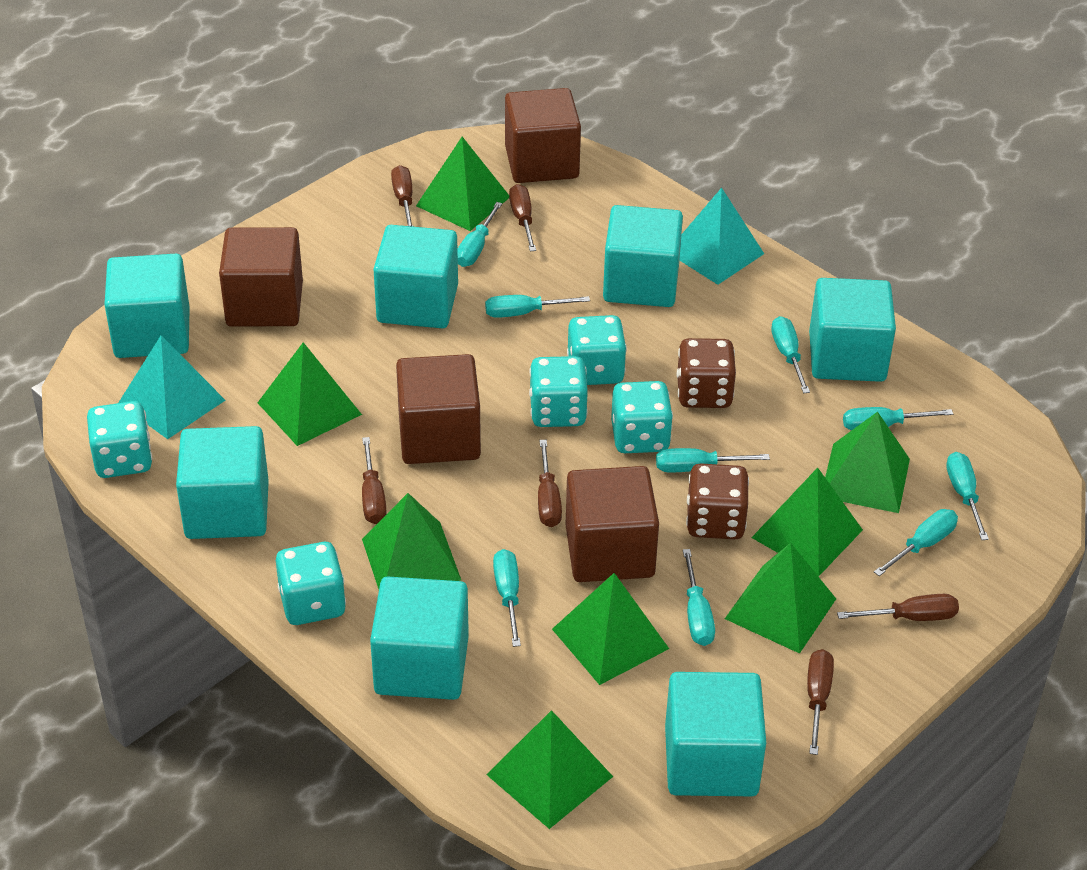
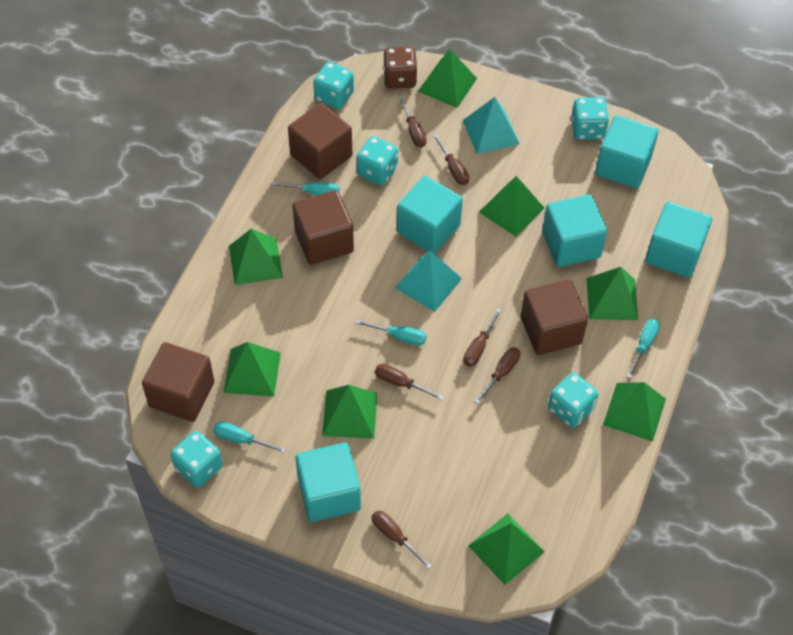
brown dice: [677,338,736,408] [686,463,749,539] = 2 -> [383,47,418,89] = 1
turquoise cube: [104,254,190,358] [176,426,269,539] [370,577,469,700] [373,225,458,328] [603,205,683,307] [665,672,766,796] [809,278,896,382] = 7 -> [295,443,361,522] [397,176,463,254] [542,195,607,267] [595,115,658,188] [645,202,712,278] = 5
turquoise screwdriver: [457,202,502,267] [485,295,590,318] [493,549,521,647] [656,448,770,472] [683,549,715,646] [771,316,810,394] [843,407,953,431] [874,509,958,576] [946,452,989,540] = 9 -> [213,422,286,453] [272,182,340,196] [356,320,427,346] [627,319,660,379] = 4

